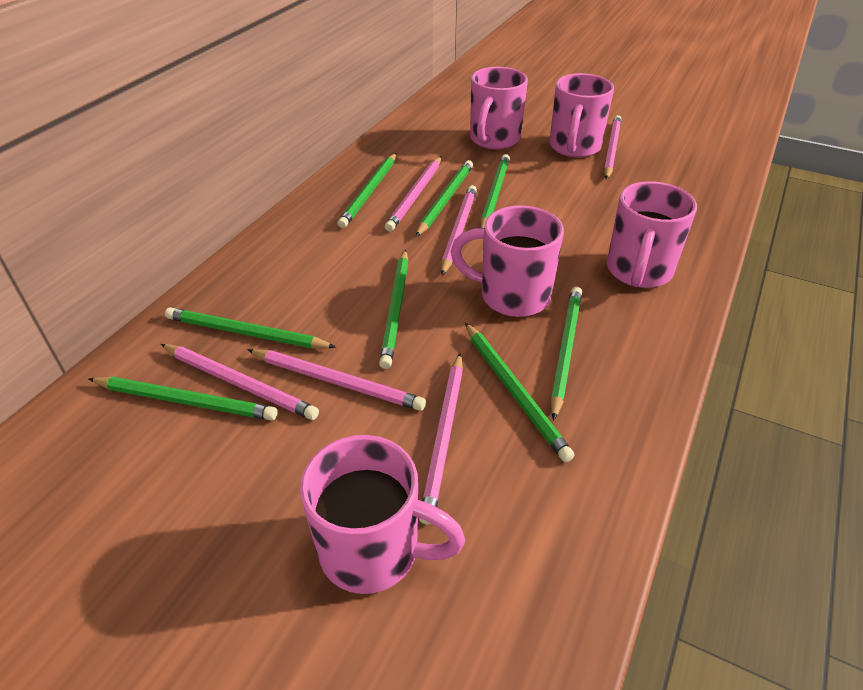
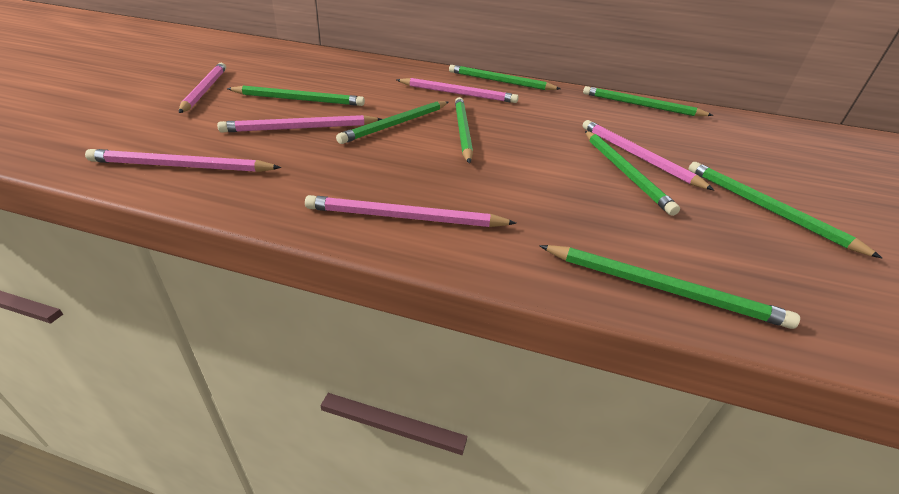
pink mug: [300,435,465,594] [451,206,564,317] [470,67,528,149] [549,73,614,158] [607,181,697,288] = 5 -> none = 0

